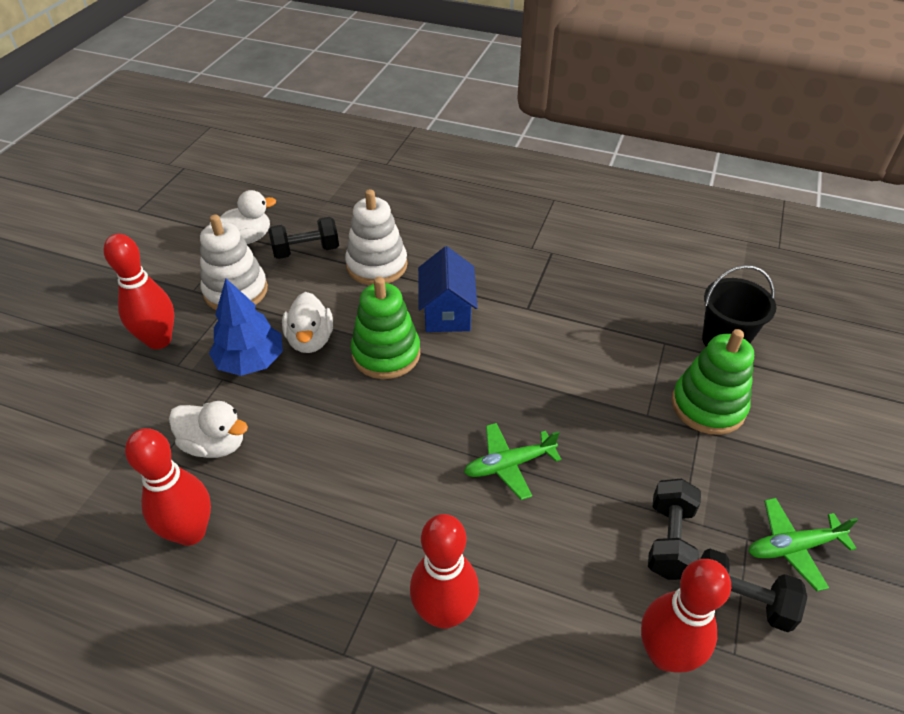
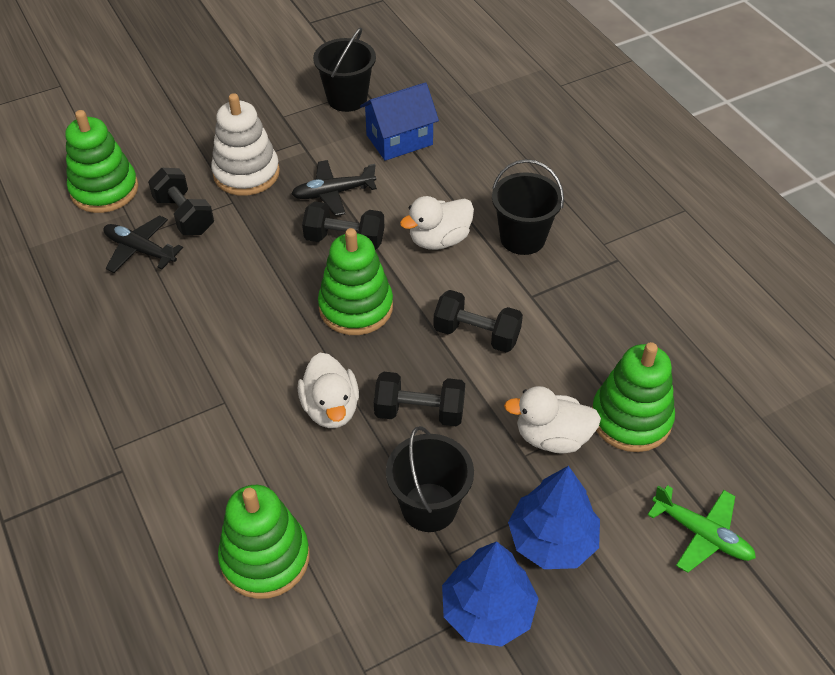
black bucket: [702,265,776,346] = 1 -> [313,28,376,112] [386,426,474,532] [492,159,564,255] = 3
black dumbbell: [268,217,339,259] [648,478,701,580] [700,549,807,632] = 3 -> [148,168,214,235] [302,201,384,250] [374,372,465,427] [433,290,523,353] = 4
black plane: none = 0 -> [103,215,183,273] [291,160,377,216] = 2
blue tree: [209,279,283,376] = 1 -> [442,541,539,647] [508,466,600,569] = 2
green plane: [464,423,561,500] [748,498,858,591] = 2 -> [647,485,756,573] = 1
green stacking toy: [351,277,420,379] [672,329,754,435] = 2 -> [65,110,138,213] [218,485,310,599] [318,228,393,335] [592,342,675,452] = 4
red bowling pin: [104,234,174,349] [125,428,211,546] [410,514,479,629] [641,559,731,672] = 4 -> none = 0
white stacking toy: [200,214,268,310] [345,189,407,285] = 2 -> [211,93,280,196] = 1

